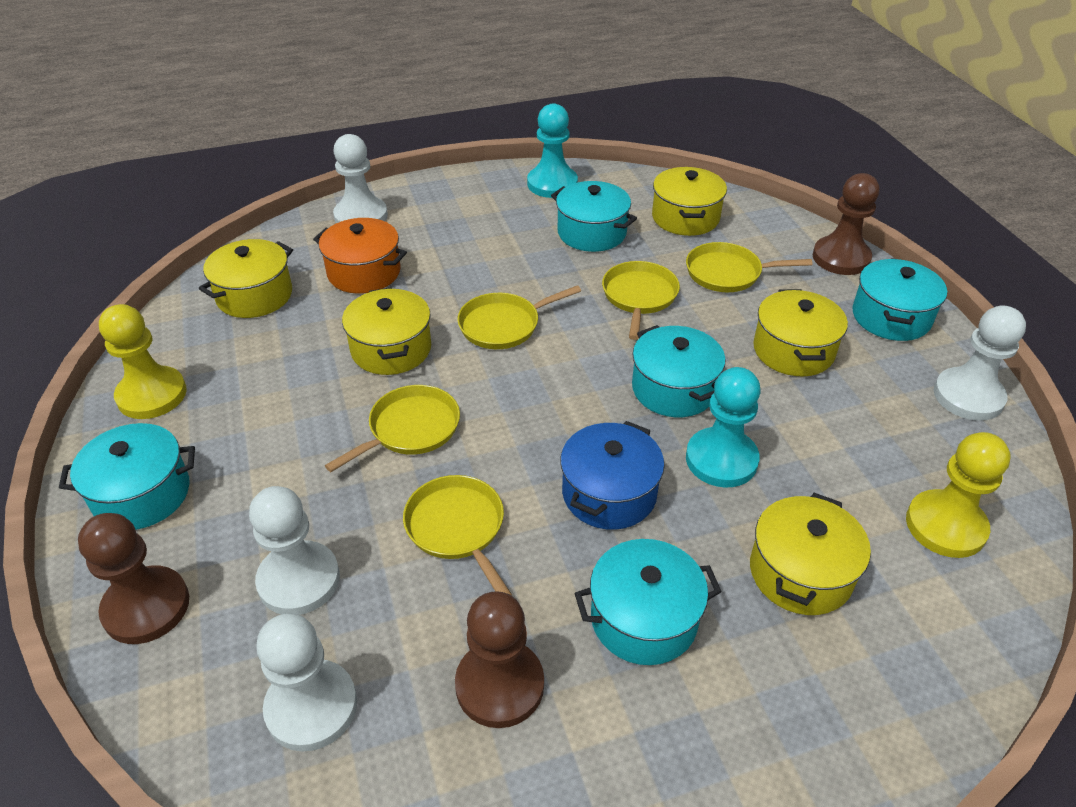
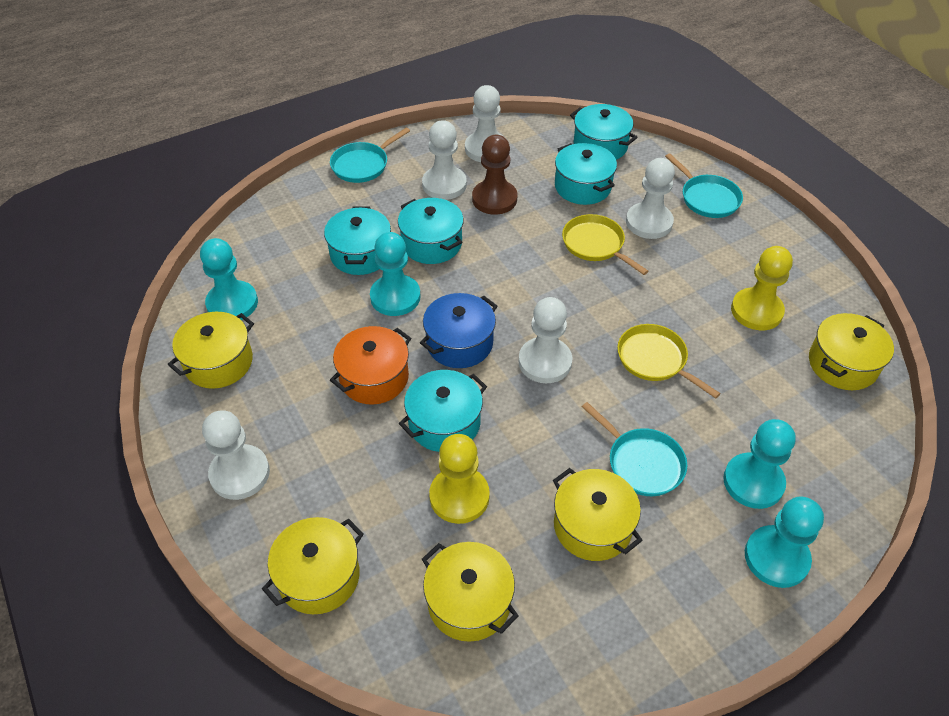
brown pawn: [78,513,189,644] [455,591,544,728] [813,173,879,275] = 3 -> [472,135,517,215] = 1
turquoise pan: none = 0 -> [330,128,410,183] [582,402,687,496] [665,153,743,218] = 3
turquoise pawn: [527,103,578,198] [686,367,760,487] = 2 -> [200,238,258,320] [370,232,421,316] [723,419,796,509] [745,497,824,588] = 4
white pawn: [249,486,340,615] [256,613,357,751] [333,134,388,223] [934,306,1026,421] = 4 -> [202,410,270,500] [422,120,467,200] [465,85,506,162] [519,297,572,383] [626,158,675,239] = 5
yellow pan: [325,385,460,472] [403,475,512,596] [457,285,581,349] [602,261,680,340] [686,242,813,292] = 5 -> [562,214,649,275] [617,324,721,399] = 2

